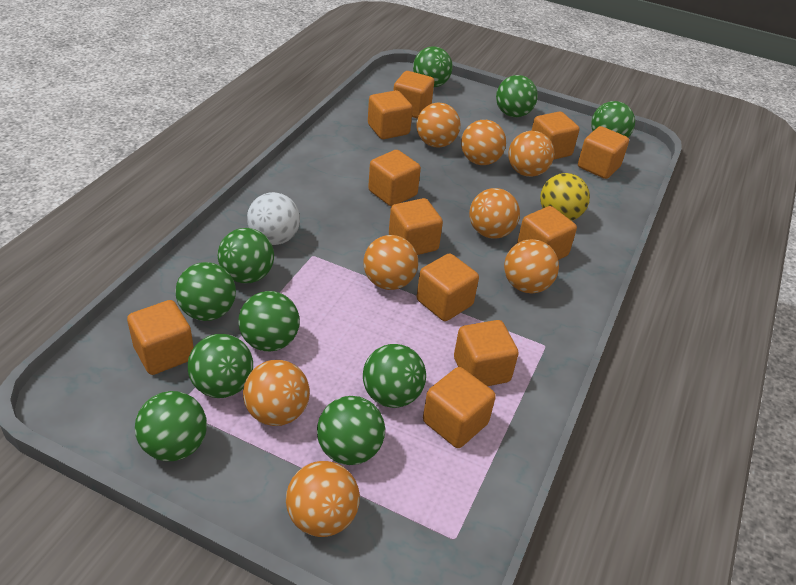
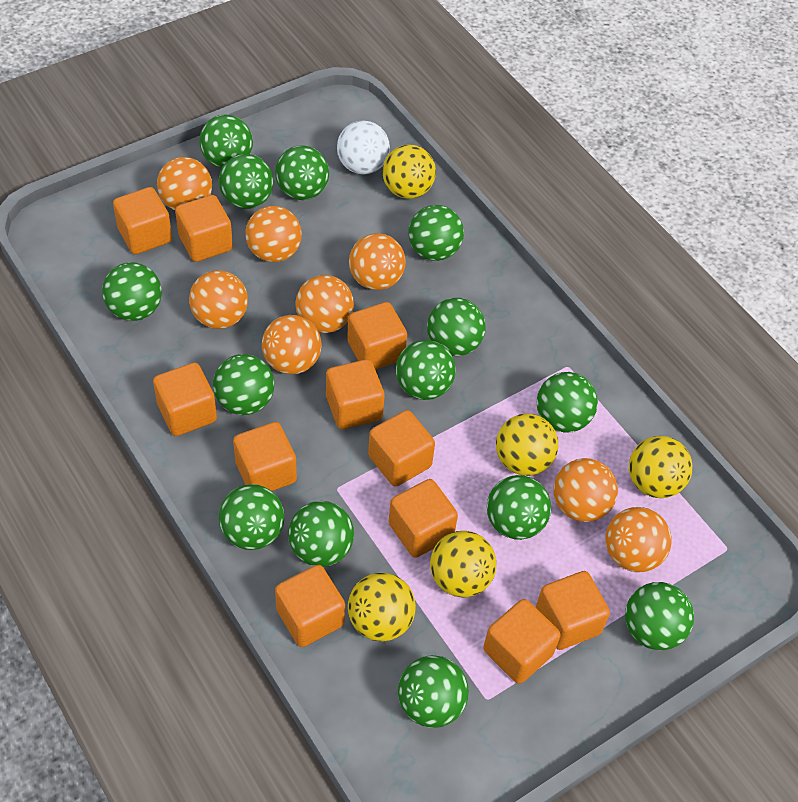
green ball: [135,391,207,461] [175,262,236,321] [187,334,253,398] [218,228,274,283] [238,291,300,352] [317,396,385,465] [363,344,426,408] [413,47,453,87] [496,75,538,117] [591,101,635,137] = 10 -> [102,262,162,321] [199,115,253,168] [213,354,274,415] [219,154,273,209] [219,484,285,550] [275,145,329,200] [288,501,354,567] [396,340,456,400] [398,655,469,728] [408,205,464,261] [427,298,486,356] [487,475,551,540] [537,372,598,433] [625,582,694,650] = 14
yellow ball: [540,173,590,221] = 1 -> [348,572,416,642] [383,145,436,199] [430,531,497,598] [496,413,558,476] [629,436,693,498] = 5

